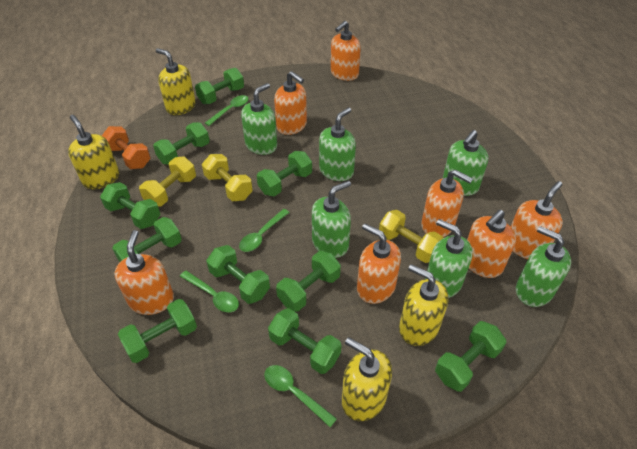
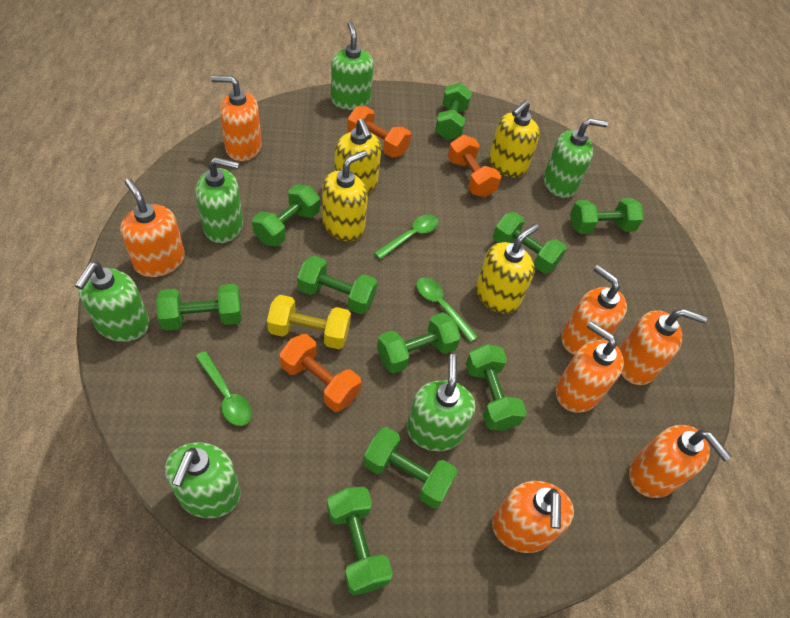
green spoon: [180,270,239,312] [205,95,248,126] [239,209,290,252] [264,365,337,427] = 4 -> [196,351,252,426] [374,215,439,259] [416,277,478,342] = 3
orange dumbbell: [102,126,151,169] = 1 -> [279,334,361,412] [347,106,411,158] [448,135,501,197] = 3
yellow dumbbell: [139,156,196,206] [202,154,253,201] [379,210,443,263] = 3 -> [267,295,351,349] = 1

